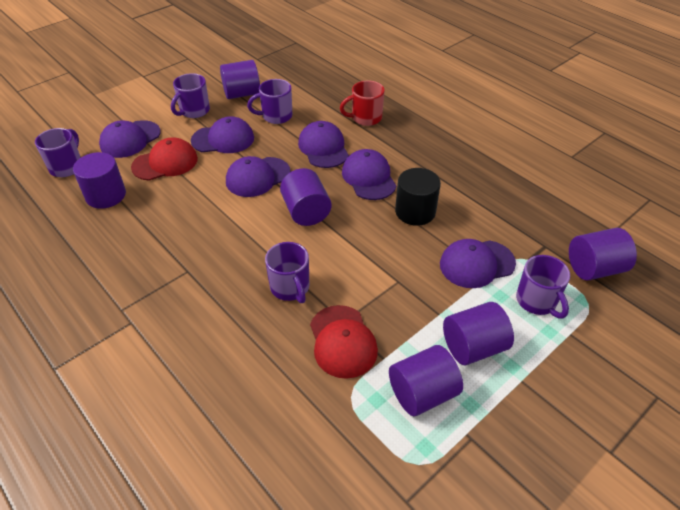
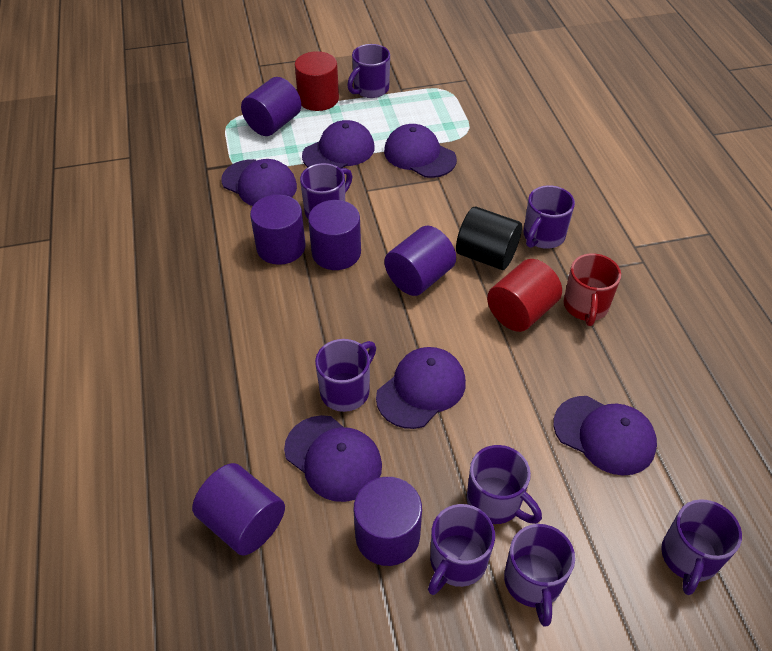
purple mug: [35,128,81,177] [171,73,210,118] [247,79,292,124] [265,242,309,303] [516,255,570,319] = 5 -> [300,163,352,219] [315,339,376,412] [347,44,390,98] [428,504,495,595] [467,445,542,524] [504,524,575,627] [523,185,575,249] [661,499,742,595] = 8
red cap: [131,137,198,181] [310,305,378,379] = 2 -> none = 0
red cylinder: none = 0 -> [294,51,339,111] [487,259,562,332] = 2

